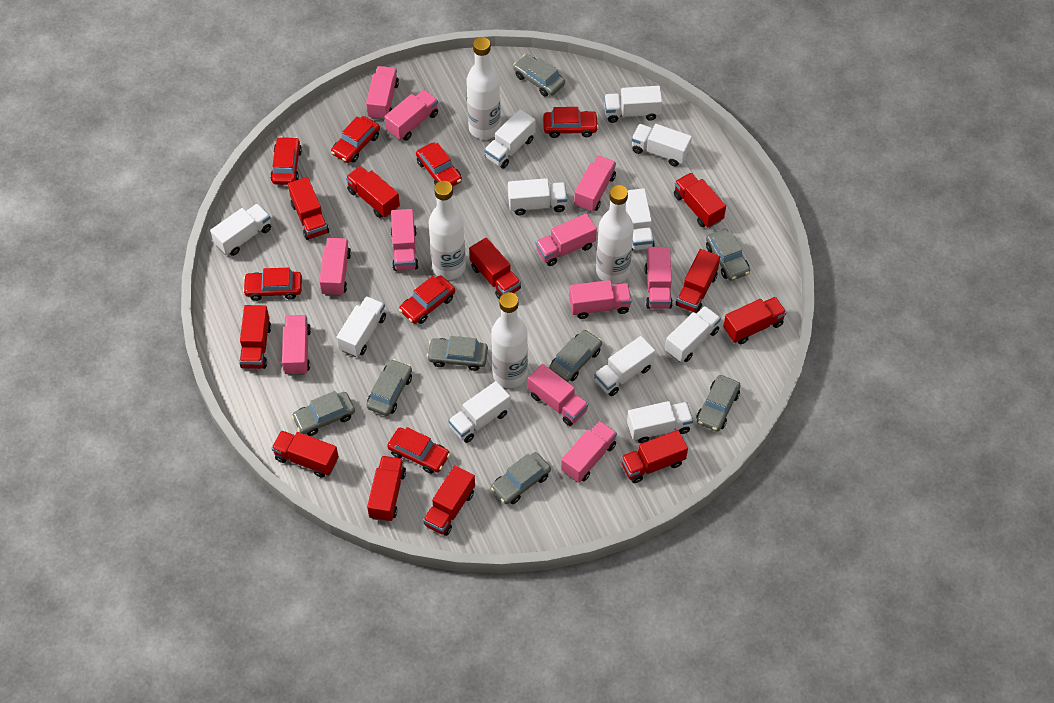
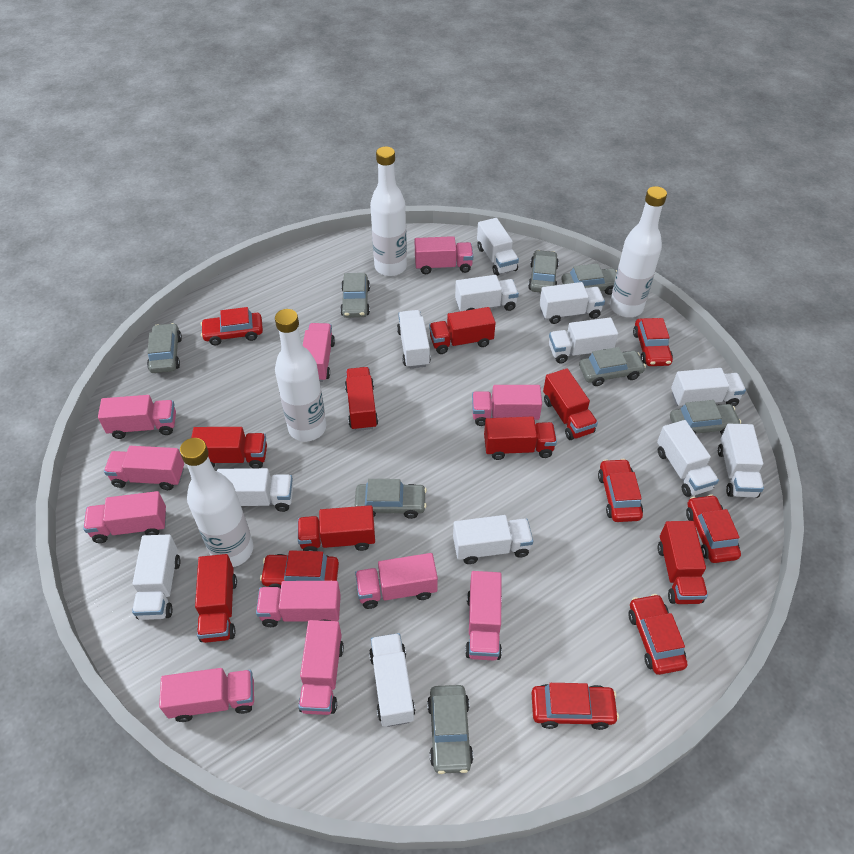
red truck: [240,305,271,369] [271,430,339,478] [288,177,329,240] [346,166,400,218] [367,456,406,522] [423,465,475,536] [469,237,521,299] [621,430,688,483] [674,173,726,228] [676,249,720,313] [723,297,787,344] = 11 -> [191,427,267,468] [195,554,237,643] [298,505,375,551] [345,367,378,431] [429,307,496,354] [484,416,557,460] [543,368,598,440] [658,521,708,604] = 8
white truck: [210,203,271,256] [337,296,386,357] [448,381,510,443] [484,109,535,169] [508,178,567,215] [594,336,655,396] [604,86,662,123] [626,188,655,250] [627,401,693,443] [631,124,692,166] [665,306,721,362] = 11 -> [132,534,181,620] [217,468,293,512] [369,633,415,727] [397,310,431,369] [453,515,533,564] [455,275,519,312] [477,218,519,276] [539,282,605,324] [549,317,618,363] [657,420,719,497] [671,368,746,407] [718,424,764,498] = 12

